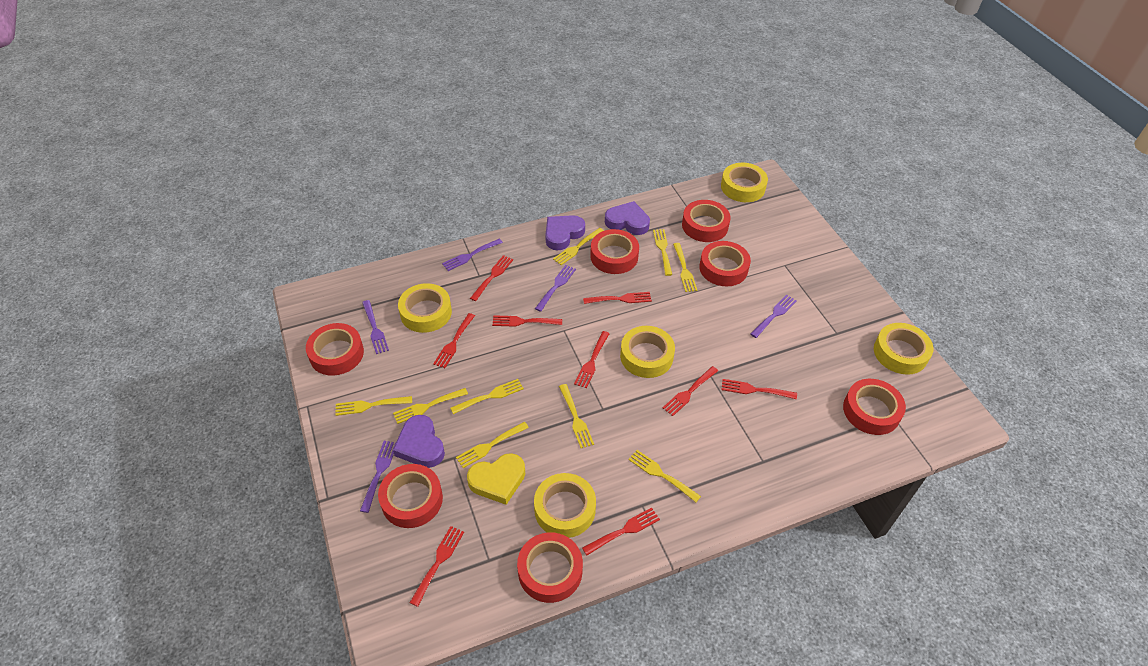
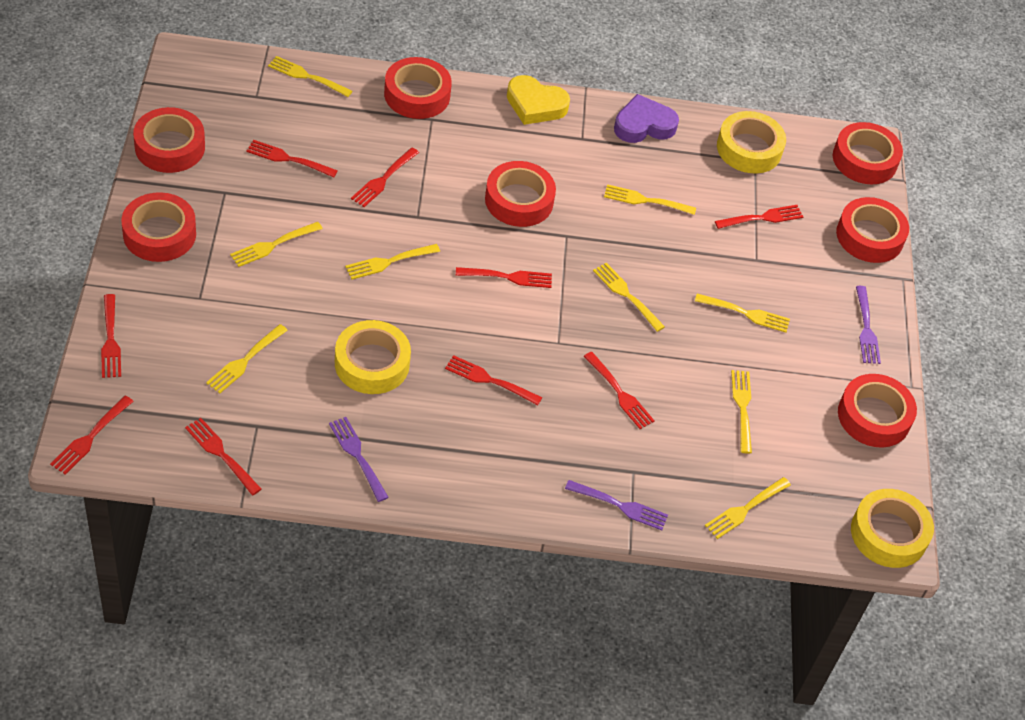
purple fork: [360,441,396,513] [362,300,389,354] [442,238,503,271] [535,265,576,312] [750,295,797,338] = 5 -> [329,417,389,502] [565,480,668,530] [856,286,881,364] = 3
purple heart: [393,415,445,468] [546,215,585,250] [605,201,650,235] = 3 -> [614,94,679,143] = 1
yellow tape: [398,283,452,333] [534,473,596,538] [620,326,675,378] [721,163,768,202] [874,323,934,375] = 5 -> [335,320,411,394] [717,111,786,173] [851,489,934,568] = 3

